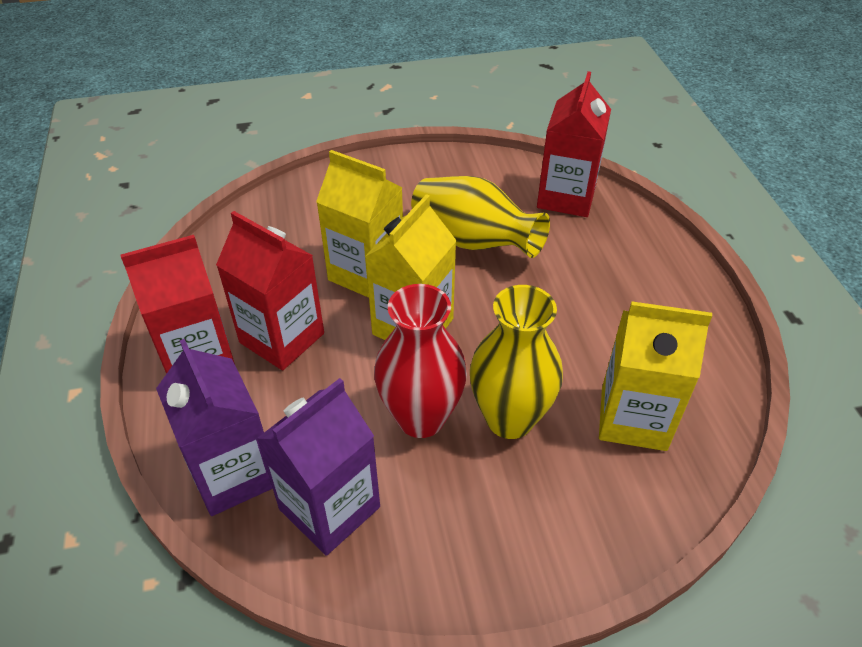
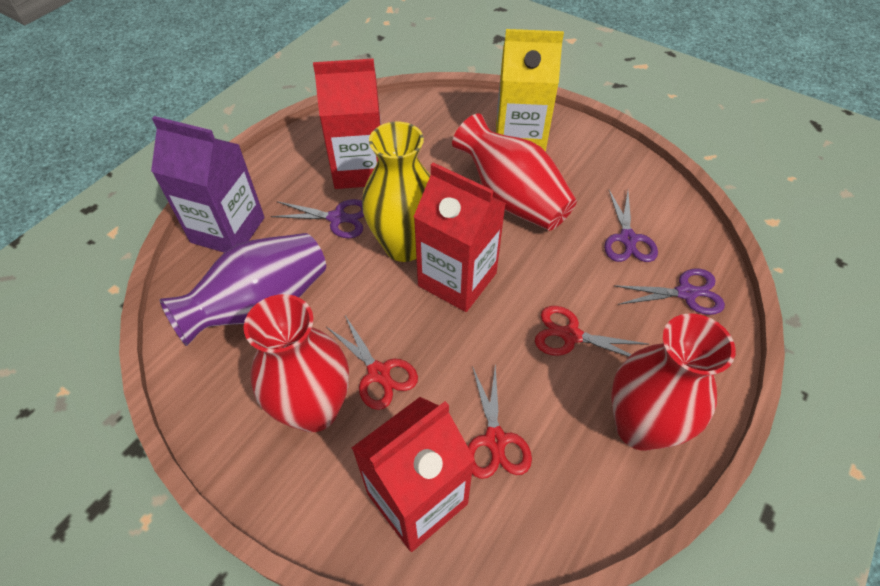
purple carton: [156,339,273,516] [256,378,380,556] = 2 -> [151,116,265,252] = 1
purple scissors: none = 0 -> [271,199,364,238] [604,190,658,262] [614,269,725,315] = 3
purple vase: none = 0 -> [159,233,326,346] = 1
red scissors: none = 0 -> [327,315,418,410] [468,364,532,479] [535,306,649,357] = 3
red vase: [374,284,467,438] = 1 -> [244,294,349,432] [452,113,577,231] [611,313,736,451] = 3
yellow carton: [316,150,403,298] [365,194,457,340] [599,301,712,451] = 3 -> [496,29,564,152] = 1
yellow vase: [411,176,550,258] [470,285,563,439] = 2 -> [362,122,430,262] = 1

